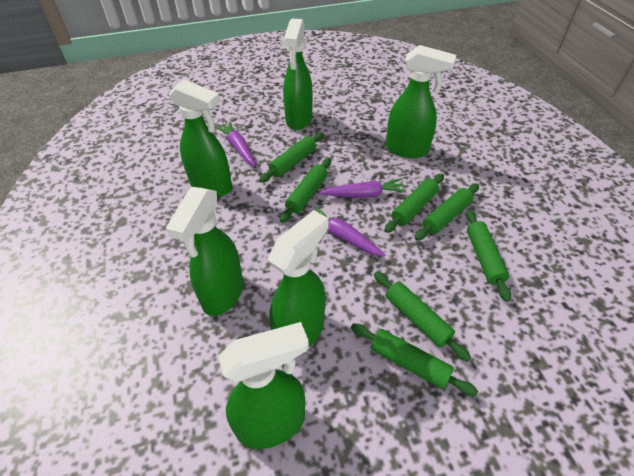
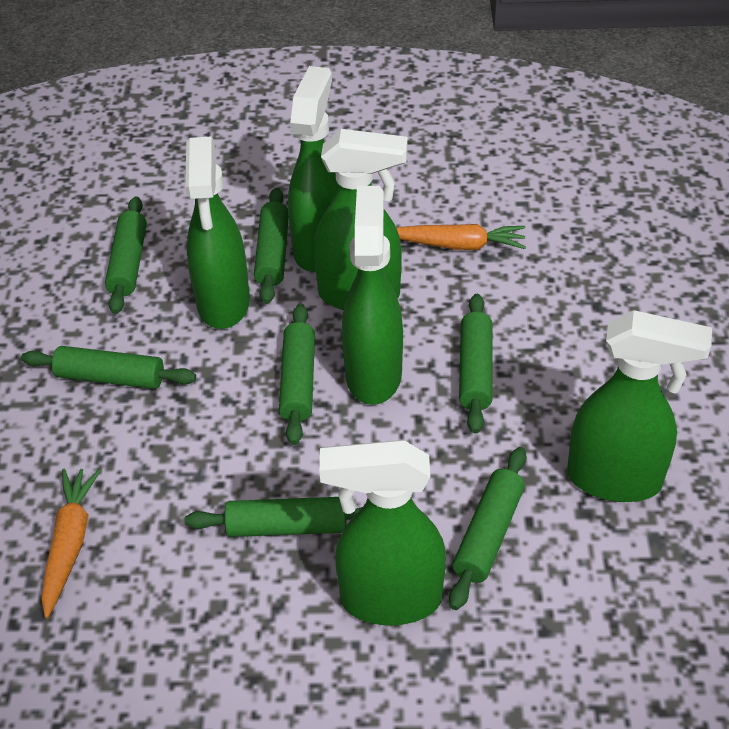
orange carrot: none = 0 -> [41,469,101,618] [396,224,526,250] = 2
purple carrot: [215,121,256,166] [303,206,386,257] [320,178,407,198] = 3 -> none = 0

